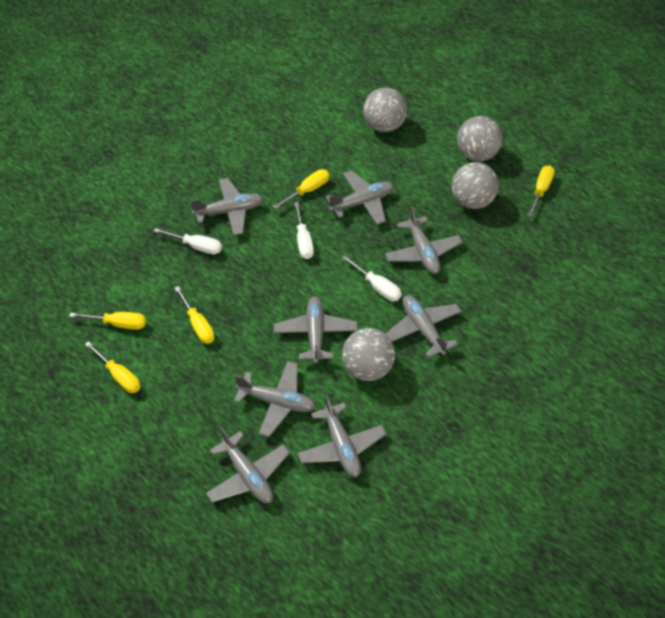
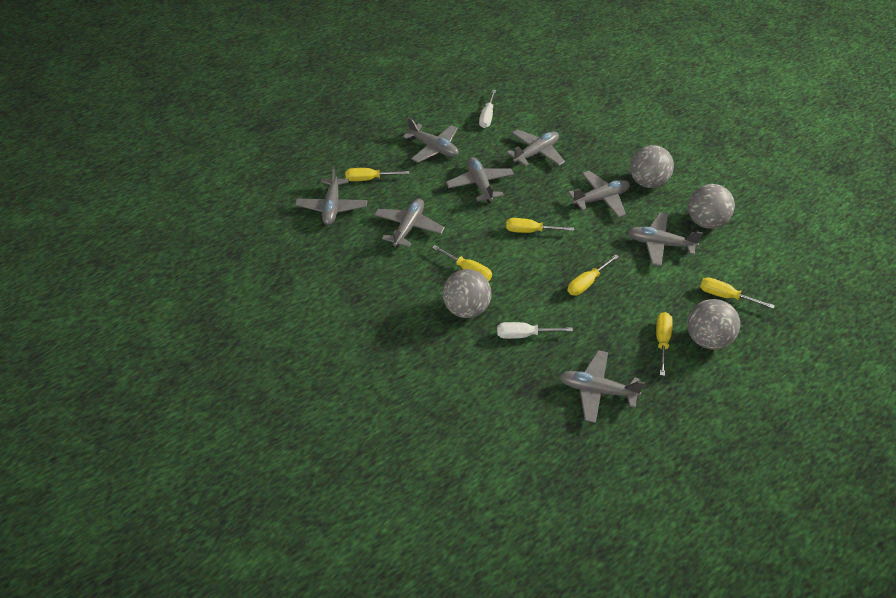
white screwdriver: [153,228,222,254] [294,202,314,259] [342,256,401,301] = 3 -> [479,90,496,128] [497,322,573,339] = 2
yellow screwdriver: [69,312,146,330] [85,341,141,393] [175,286,214,344] [273,169,329,209] [527,165,555,217] = 5 -> [345,168,409,181] [432,245,492,281] [506,218,574,233] [568,254,619,296] [656,312,673,376] [700,277,775,309] = 6

